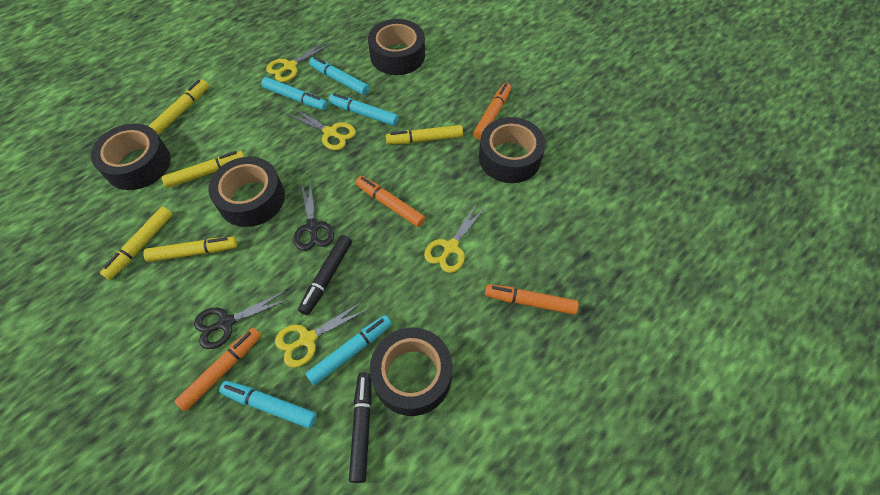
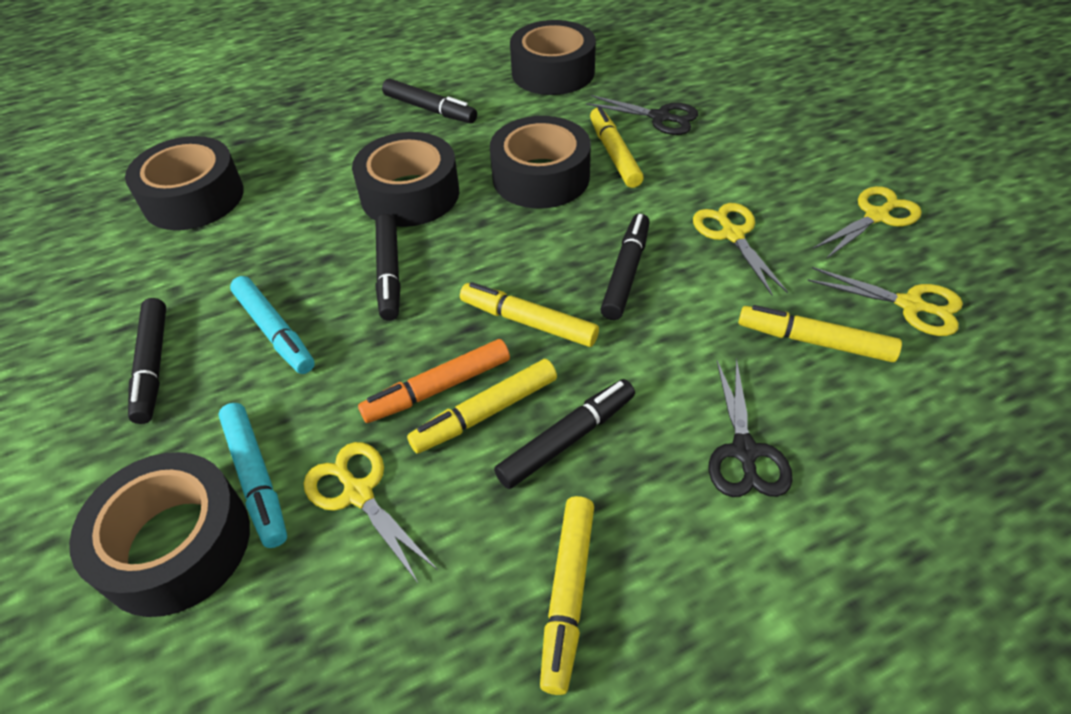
black marker: [298,235,352,315] [349,373,372,483] = 2 -> [128,298,166,424] [376,214,401,321] [382,79,477,123] [494,379,635,489] [600,214,650,320] = 5
orange marker: [174,328,262,411] [356,176,425,227] [473,83,511,140] [485,284,579,315] = 4 -> [358,339,510,423] = 1
turquoise marker: [219,381,317,428] [261,77,328,110] [306,315,392,386] [309,56,369,95] [328,93,398,126] = 5 -> [218,403,287,548] [230,276,315,374] = 2

